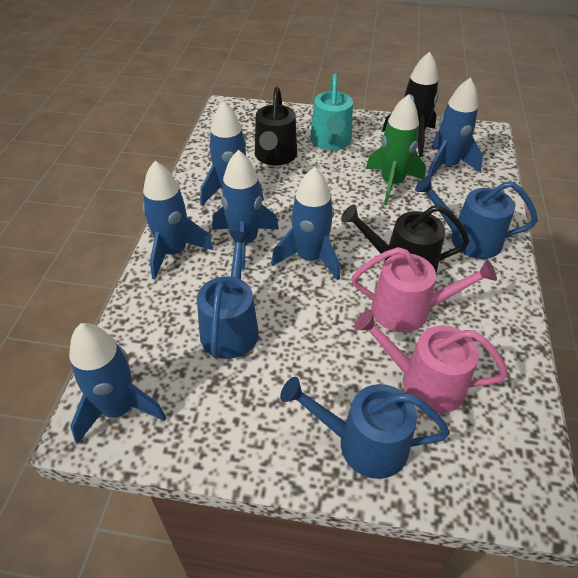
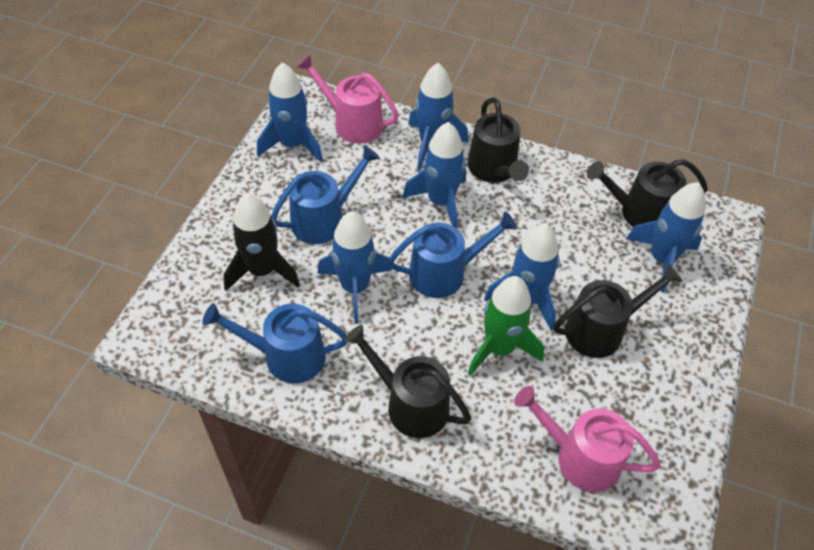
black watering can: [255,87,297,165] [341,205,469,273] = 2 -> [344,325,471,438] [467,97,529,183] [554,264,683,358] [587,159,708,227] = 4
turquoise watering can: [310,74,353,150] = 1 -> none = 0

